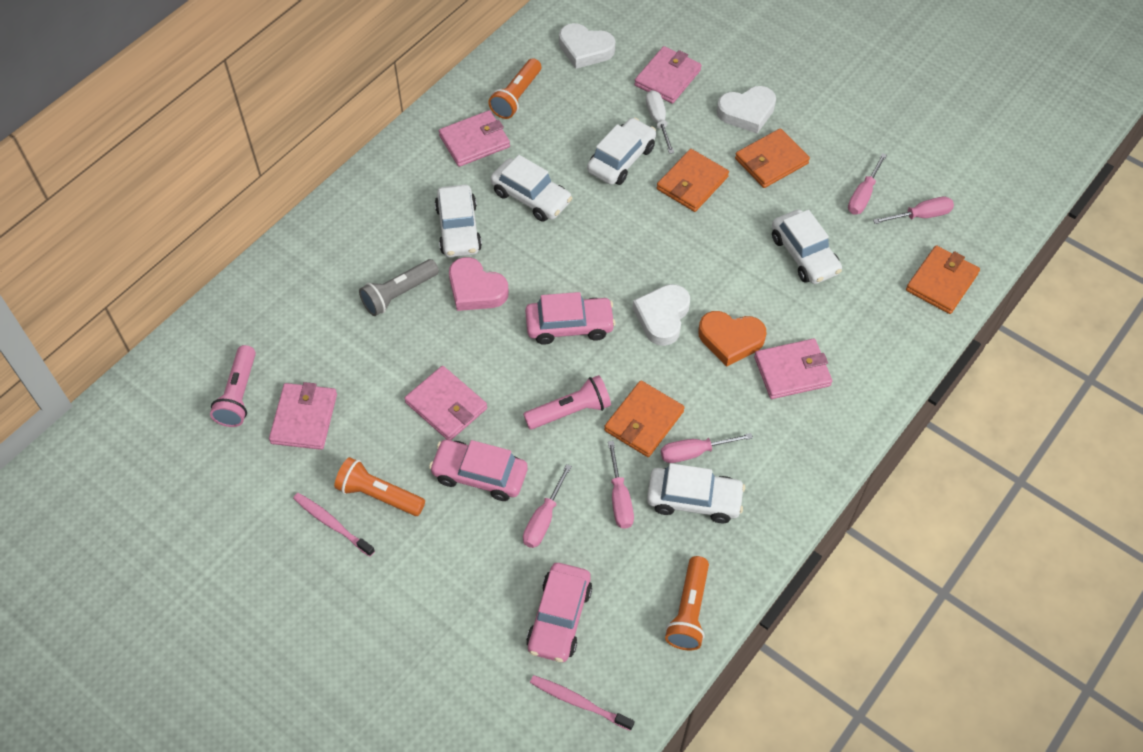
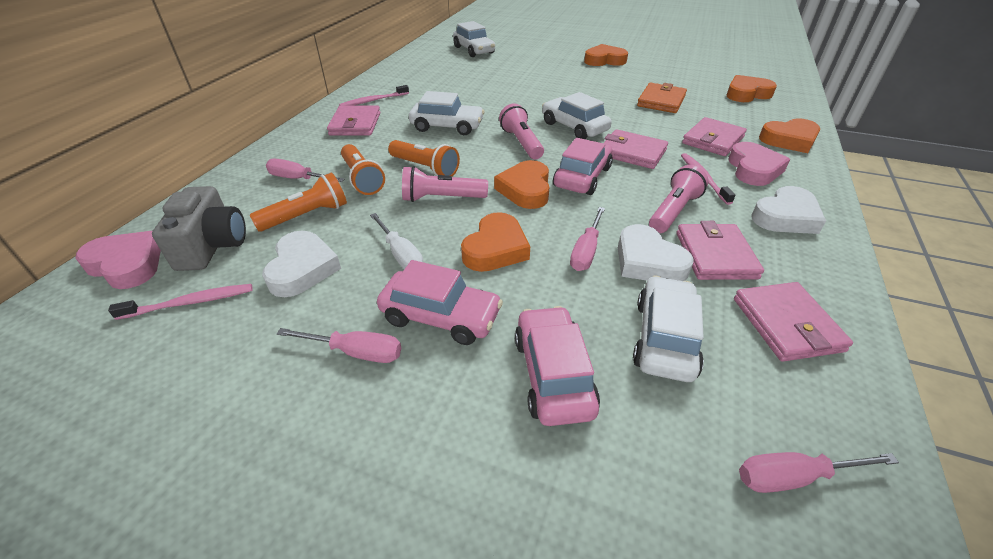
grey camera: none = 0 -> [152,186,246,271] = 1
grey flashlight: [359,259,439,316] = 1 -> none = 0
orange heart: [698,311,767,367] = 1 -> [461,212,530,272] [494,160,549,209] [584,44,628,66] [727,75,777,102] [759,118,820,153] = 5
orange wallet: [604,381,685,457] [657,149,729,212] [735,128,810,188] [906,245,980,314] = 4 -> [637,83,687,113] = 1
pink flashlight: [210,345,256,427] [523,375,611,429] = 2 -> [402,166,488,202] [499,103,544,160] [649,165,709,233] = 3
pink heart: [449,257,509,311] = 1 -> [75,231,161,289] [729,142,790,186] = 2
pink screwdriver: [523,464,572,548] [608,441,634,529] [661,433,753,463] [848,153,887,215] [873,197,954,224] = 5 -> [266,159,344,182] [277,328,401,363] [570,207,605,271] [739,452,899,493] = 4
pink toothbrush: [293,493,375,557] [530,675,635,731] = 2 -> [108,284,253,320] [339,85,409,106] [681,153,735,205] = 3
white car: [435,185,482,257] [490,155,572,222] [587,118,656,185] [647,463,745,523] [772,210,842,284] = 5 -> [409,91,485,135] [453,21,495,57] [542,92,612,139] [633,276,704,382] = 4

